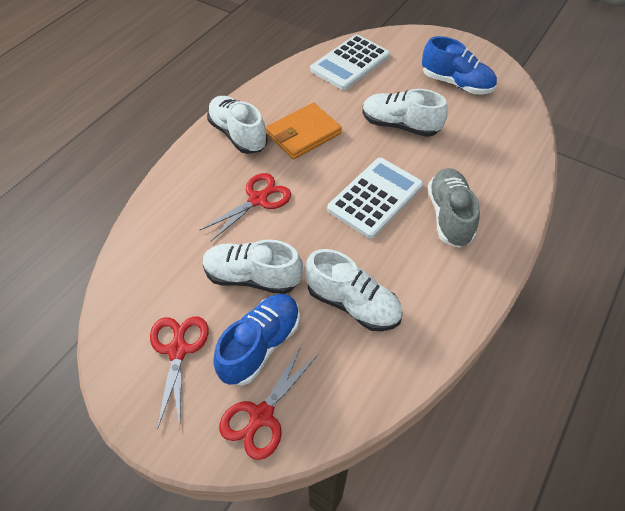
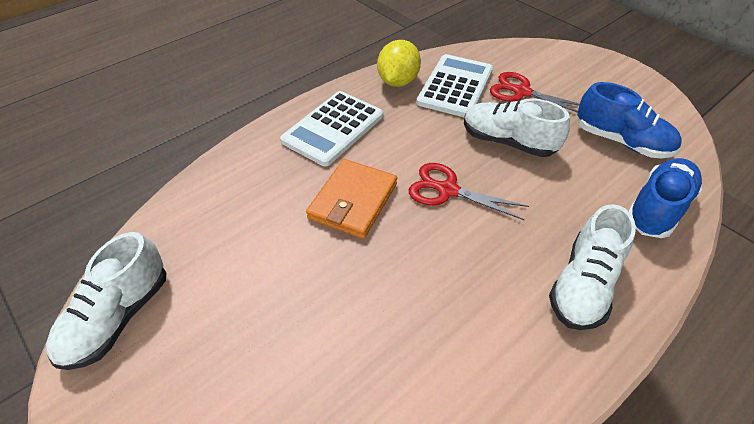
grey shoe: [428,168,480,248] = 1 -> none = 0
red scissors: [150,316,208,430] [200,173,291,241] [219,345,319,460] = 3 -> [409,163,529,220] [490,72,580,113] = 2
white shoe: [202,240,303,294] [207,96,267,154] [305,249,403,331] [362,89,448,137] = 4 -> [46,232,166,370] [464,98,570,157] [549,204,636,330] = 3
yellow lemon: none = 0 -> [377,40,421,87] = 1

